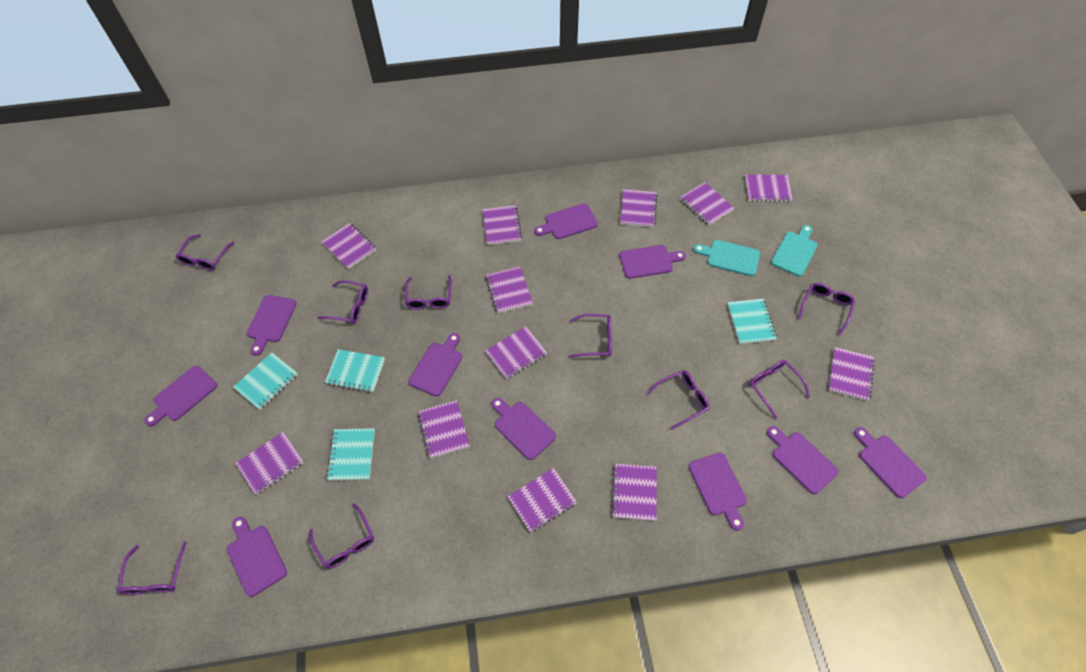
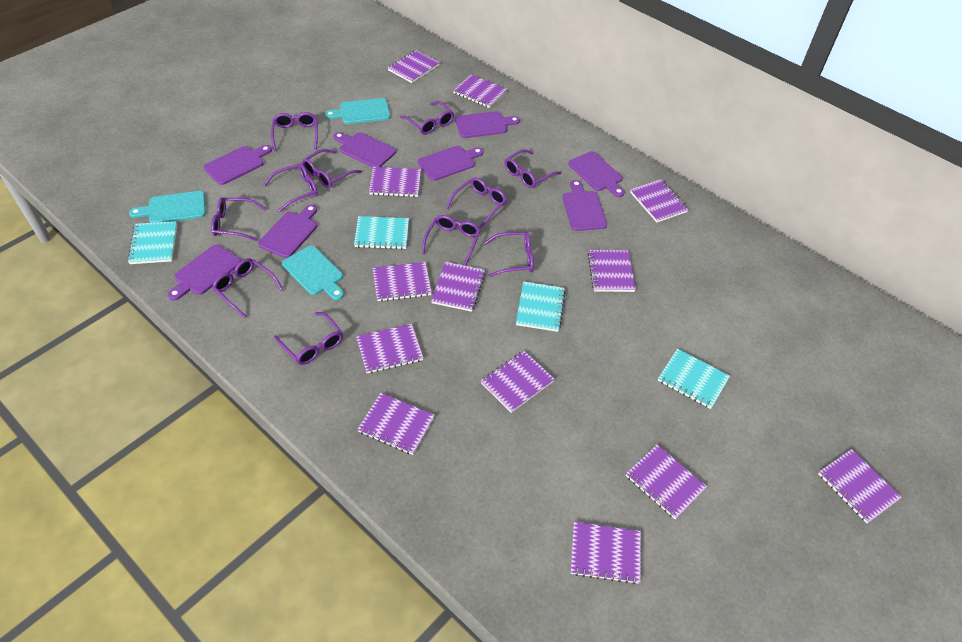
purple cutting board: [144,365,217,426] [227,517,287,597] [247,295,297,355] [408,333,462,397] [491,398,556,460] [534,203,598,239] [619,245,686,279] [689,453,747,531] [767,426,839,494] [854,427,927,498] = 10 -> [168,245,241,301] [204,145,272,185] [258,204,318,258] [333,132,396,167] [418,146,483,181] [455,111,520,138] [562,180,607,231] [568,151,625,197] = 8
purple glasses: [118,542,187,595] [176,234,234,270] [310,503,374,569] [317,280,368,323] [405,275,452,310] [569,314,612,358] [647,370,710,430] [749,360,810,419] [798,283,855,335] = 9 -> [211,197,267,241] [212,258,283,318] [263,163,318,212] [271,112,318,151] [274,312,343,365] [302,149,362,188] [400,101,454,135] [422,215,481,266] [446,177,507,229] [484,232,534,277] [504,149,561,188] = 11
purple notebook: [235,432,304,495] [322,223,376,269] [418,400,470,459] [482,205,522,245] [485,326,547,379] [486,267,533,313] [507,468,577,533] [611,464,657,521] [620,189,657,227] [680,182,735,225] [745,174,793,202] [829,347,875,401] = 12 -> [356,324,423,373] [357,393,435,455] [369,167,421,197] [373,262,432,302] [388,50,440,83] [431,262,485,312] [453,74,507,108] [481,351,555,413] [571,522,641,584] [588,250,636,292] [626,445,707,519] [630,179,689,222] [818,449,902,523] = 13
turquoise cutting board: [693,240,760,276] [771,225,818,277] = 2 -> [129,191,206,223] [282,246,344,300] [325,98,391,124] = 3

